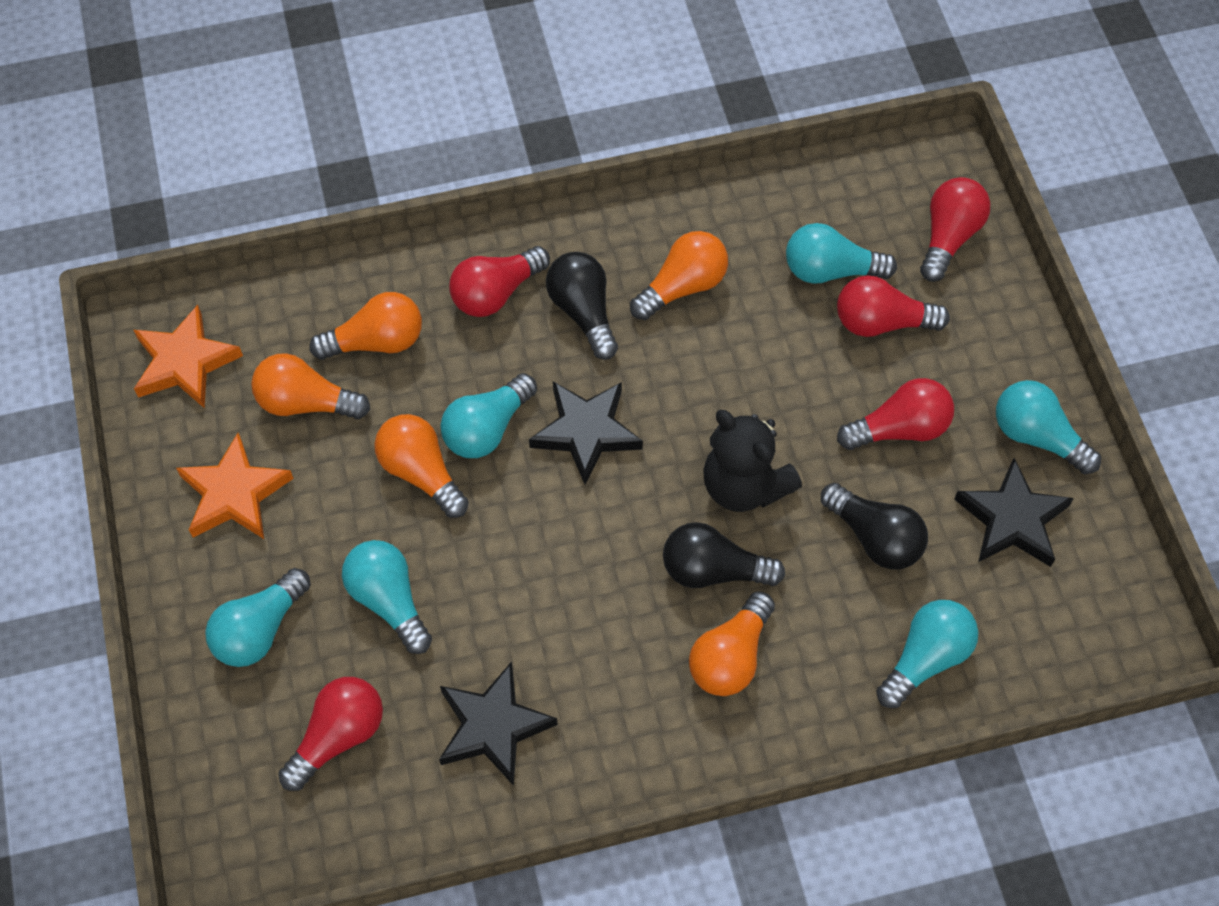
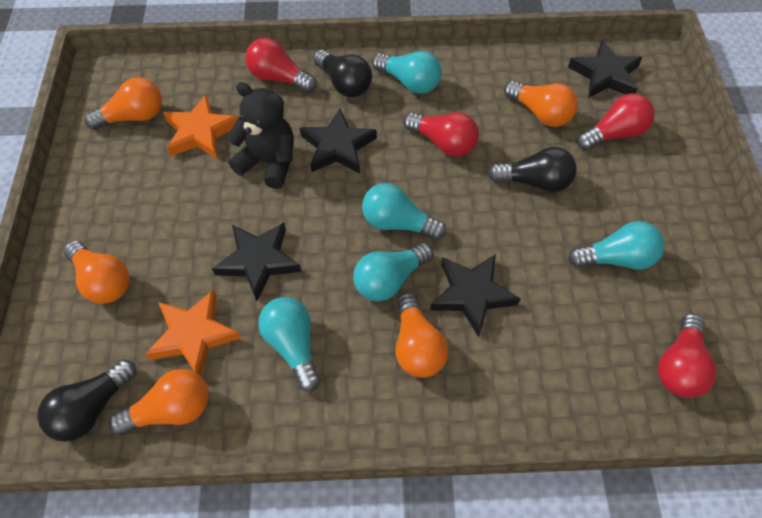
black star: [439,661,558,786] [529,382,643,485] [954,458,1074,567] = 3 -> [212,223,301,301] [300,109,377,174] [430,254,521,337] [568,40,643,98] = 4
red light bulb: [278,677,383,791] [449,246,550,317] [837,276,950,337] [837,378,954,450] [920,177,990,282] = 5 -> [245,38,317,93] [404,112,479,157] [577,93,655,150] [658,313,717,398] = 4
turquoise light bulb: [205,568,311,667] [342,540,432,654] [440,373,537,458] [786,223,897,284] [877,600,978,708] [996,380,1101,474] = 6 -> [258,297,320,392] [353,243,433,302] [362,183,446,240] [372,51,442,94] [568,221,665,270] = 5

